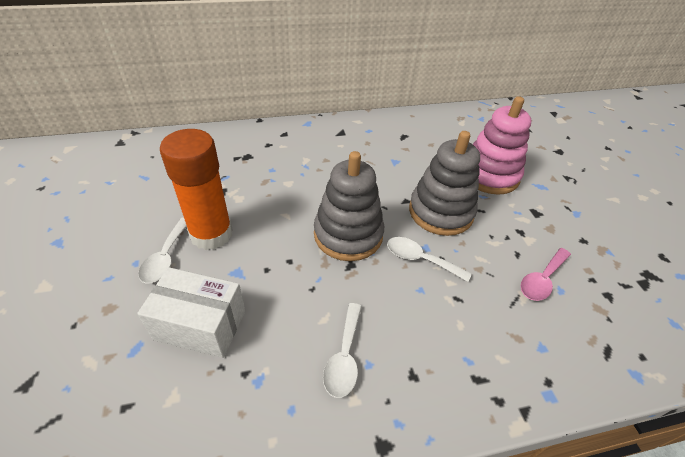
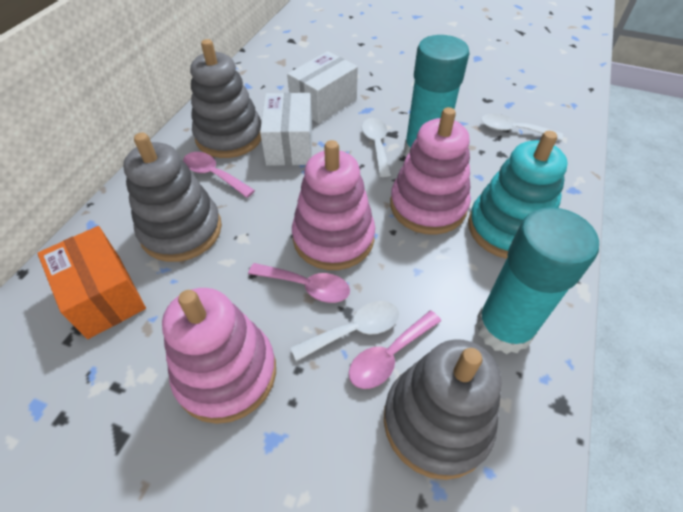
grey stacking toy: [314,151,384,261] [409,131,480,236] = 2 -> [123,133,222,262] [190,39,261,158] [384,339,502,480] = 3
orange box: none = 0 -> [37,226,146,339] = 1
orange glue stick: [160,129,233,250] = 1 -> none = 0
pink spoon: [521,248,571,301] = 1 -> [183,152,255,198] [248,263,350,303] [349,311,441,389] = 3
pink stacking toy: [473,96,531,195] = 1 -> [162,288,276,424] [292,140,375,270] [390,107,471,235] = 3
turquoise glue stick: none = 0 -> [404,35,470,157] [476,207,599,354] = 2
turquoise stacking toy: none = 0 -> [468,131,568,259] = 1
white box: [137,267,245,358] = 1 -> [260,93,312,166] [287,51,358,124] = 2

